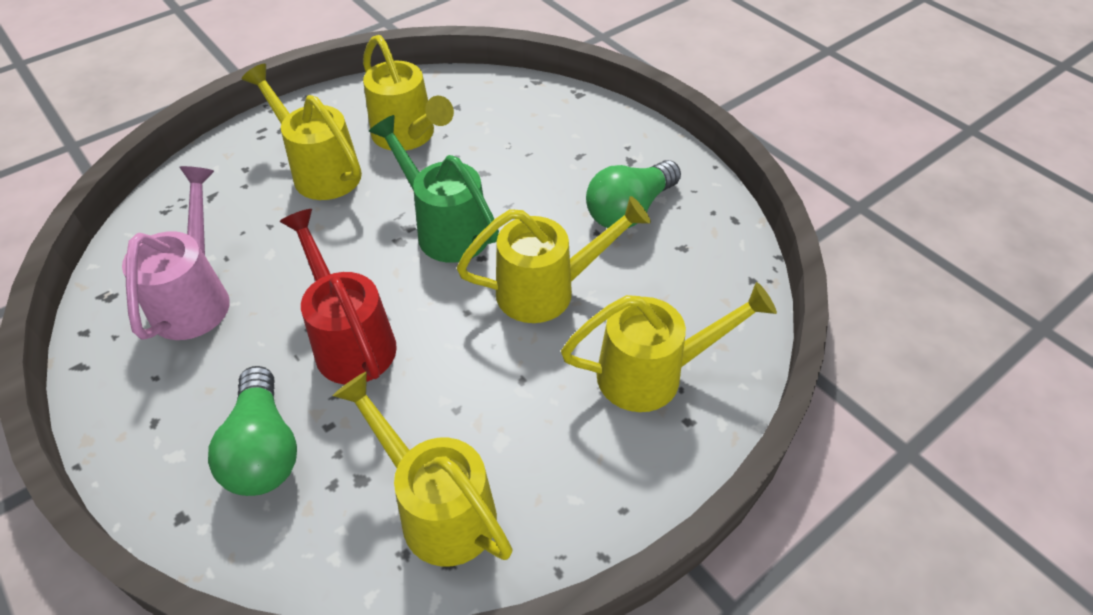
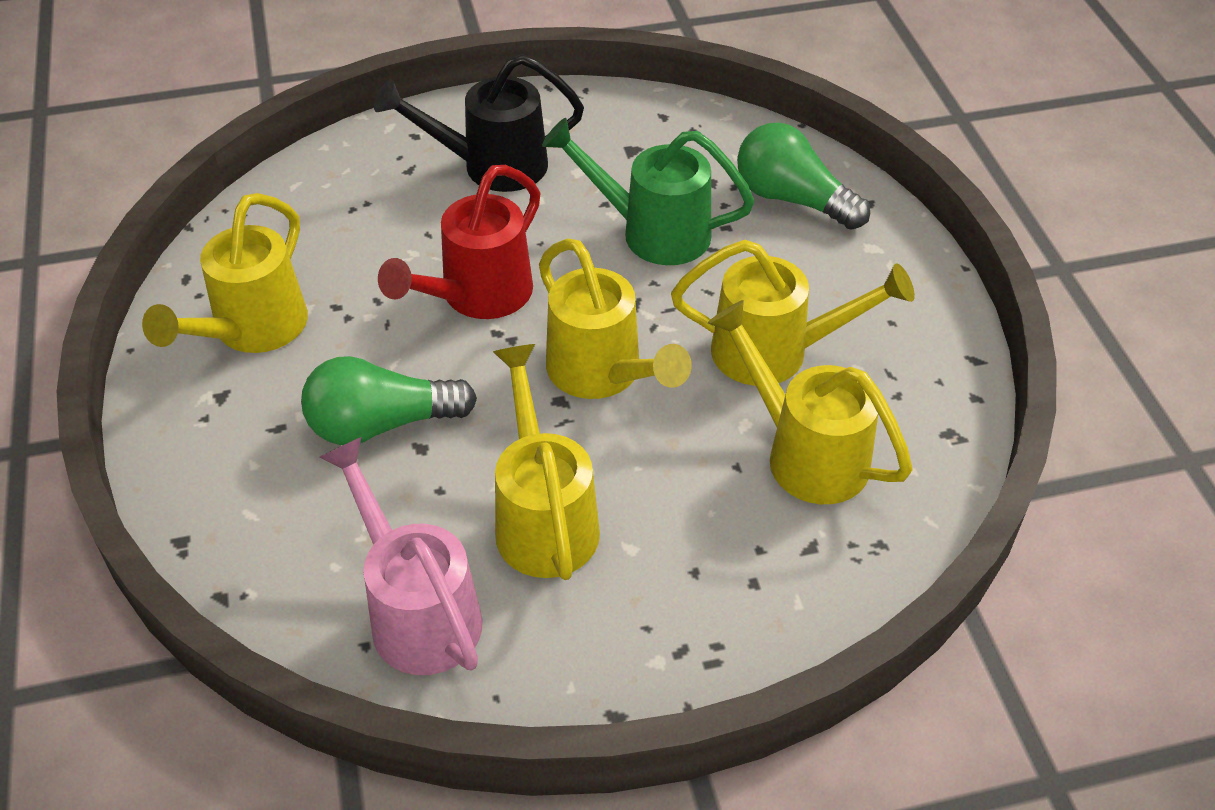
black watering can: none = 0 -> [374,54,584,192] = 1

